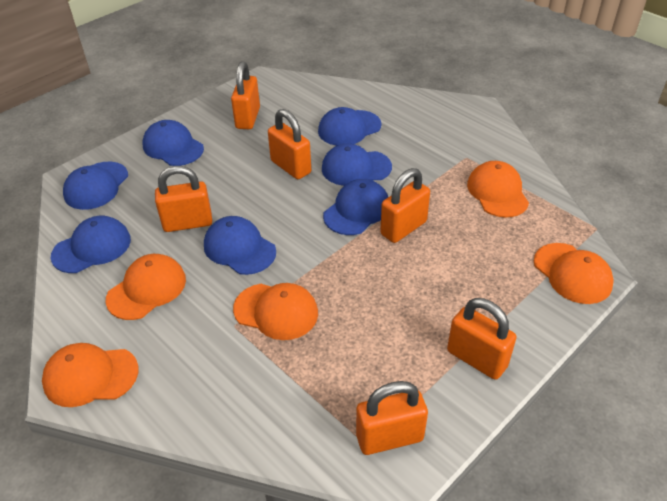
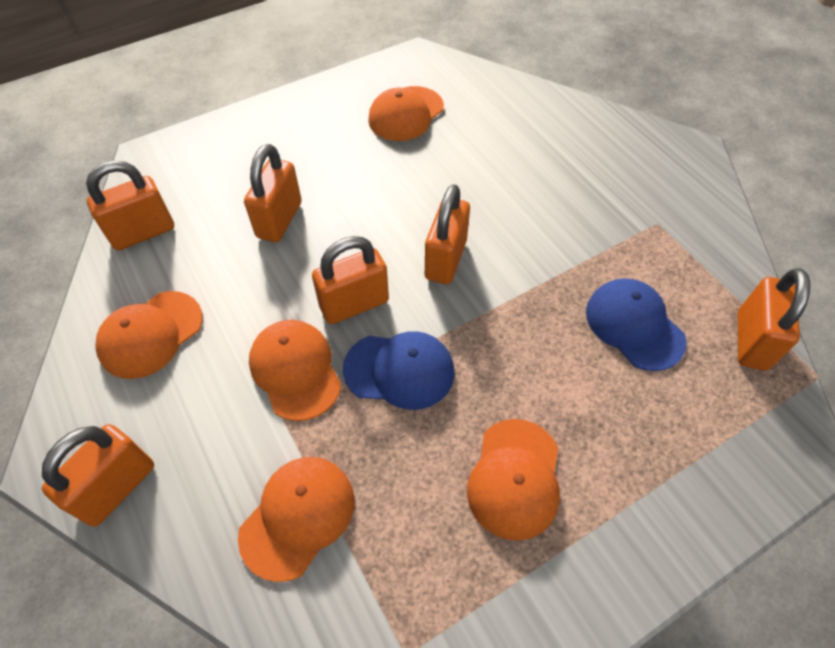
blue cap: [51,216,131,273] [63,162,128,210] [143,120,204,166] [204,216,276,275] [318,107,382,146] [322,143,392,186] [323,179,388,235] = 7 -> [343,331,455,410] [586,278,687,371] = 2

